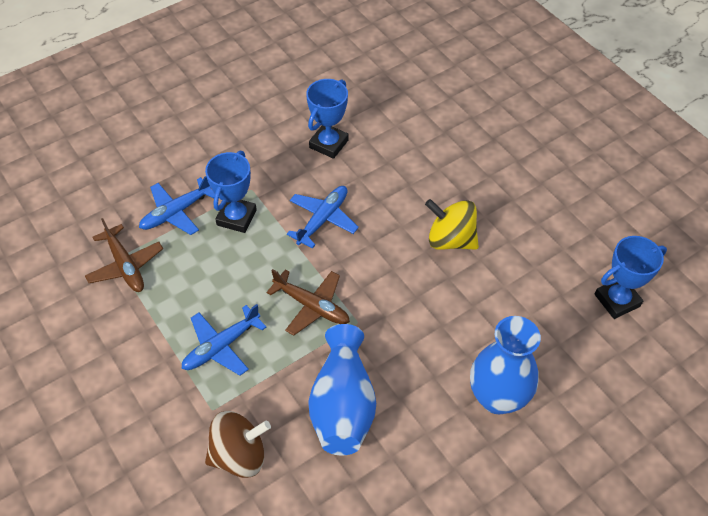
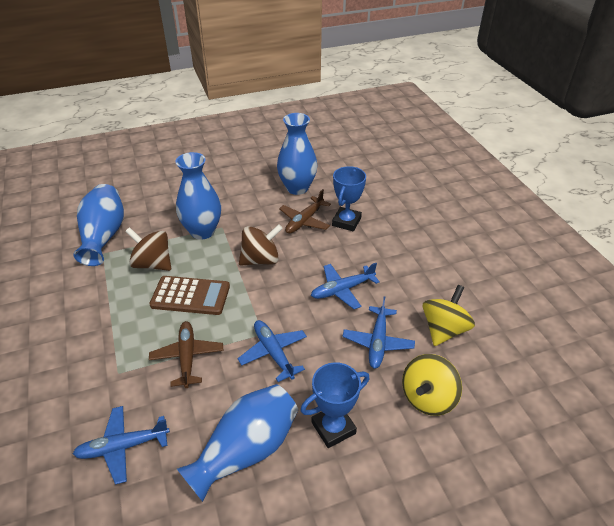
blue plane: [139,176,215,235] [181,304,267,376] [287,186,359,249] = 3 -> [73,406,170,485] [238,320,307,382] [311,263,380,309] [342,296,415,369] = 4
blue trophy: [205,151,257,233] [306,79,349,159] [595,236,667,319] = 3 -> [300,362,369,448] [332,166,366,232] = 2
blue vase: [308,324,376,455] [470,316,541,414] = 2 -> [73,184,124,266] [175,152,221,240] [177,384,298,502] [277,113,317,195] = 4
brown calculator: none = 0 -> [149,276,230,315] = 1
brown spinning top: [205,411,271,478] = 1 -> [125,227,171,271] [239,224,283,266] = 2
yellow spinning top: [425,199,479,250] = 1 -> [402,354,462,416] [423,285,475,346] = 2

